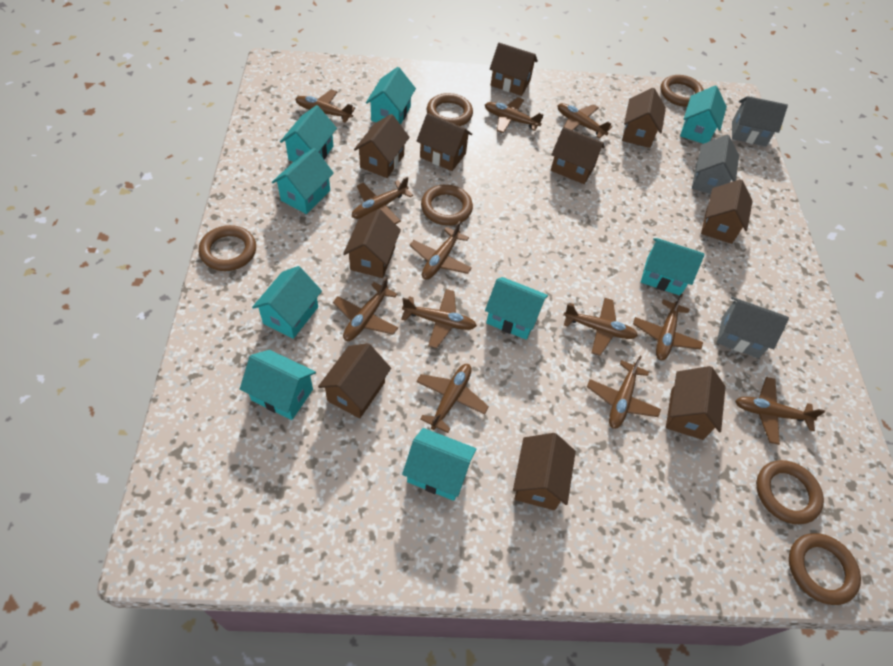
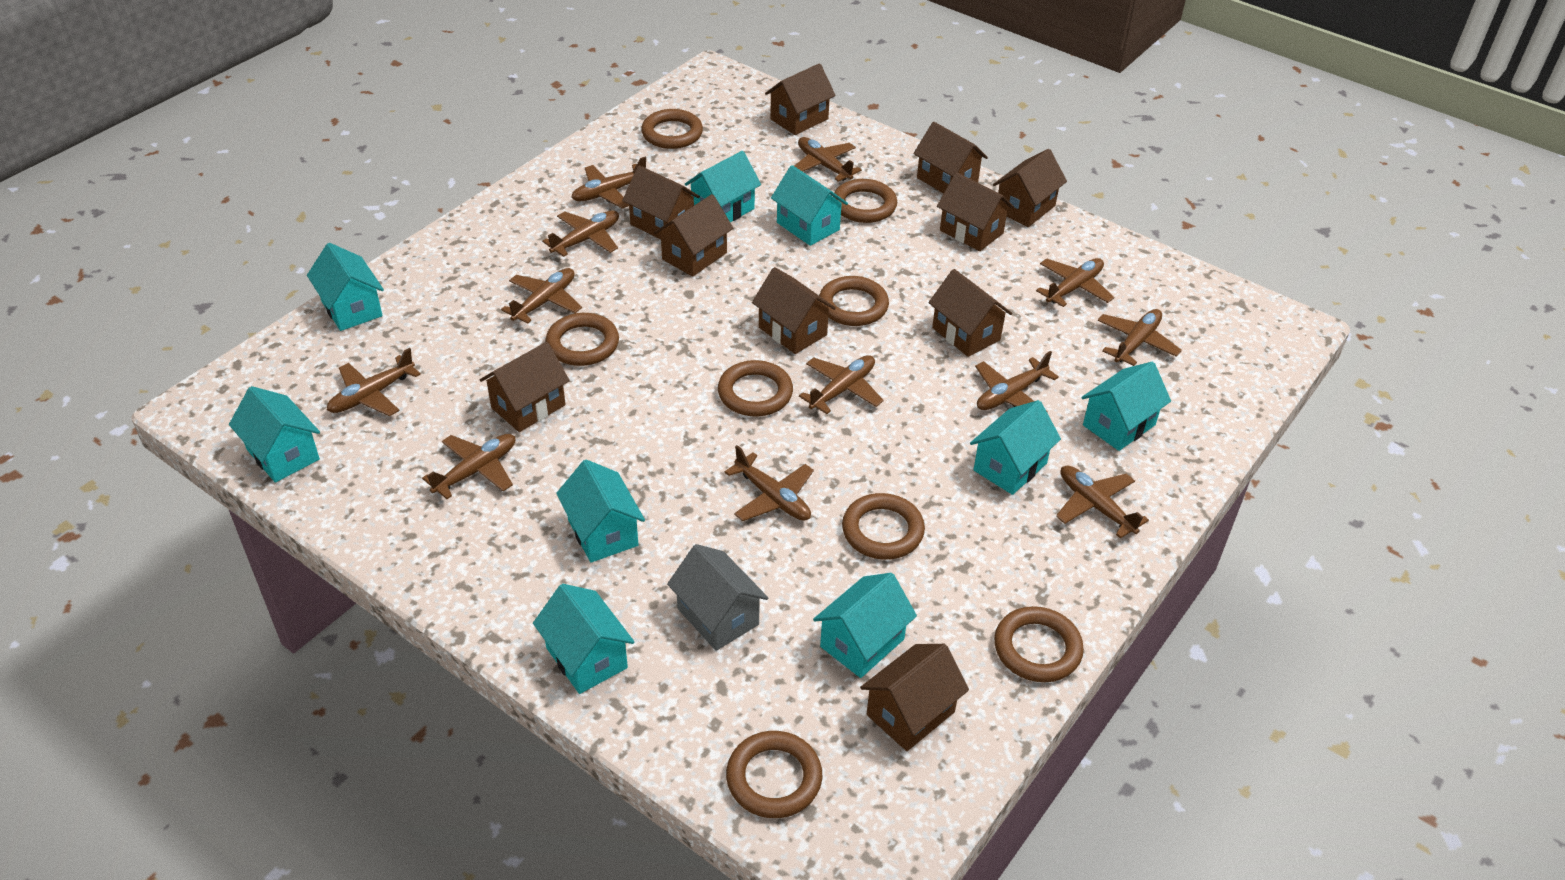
brown ring: [199,225,256,271] [421,184,473,226] [427,93,473,126] [660,75,704,107] [756,460,824,524] [789,533,861,605] = 6 -> [545,313,619,366] [641,109,703,149] [718,360,793,417] [726,731,822,818] [819,276,889,326] [834,179,897,223] [842,493,925,560] [994,606,1084,682] = 8
grey house: [692,135,739,194] [717,297,789,358] [732,96,788,146] = 3 -> [667,544,768,651] = 1

